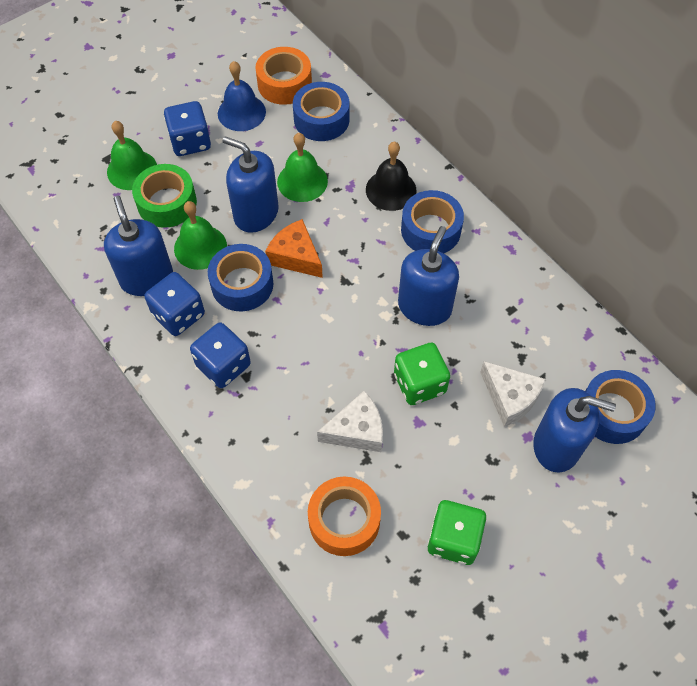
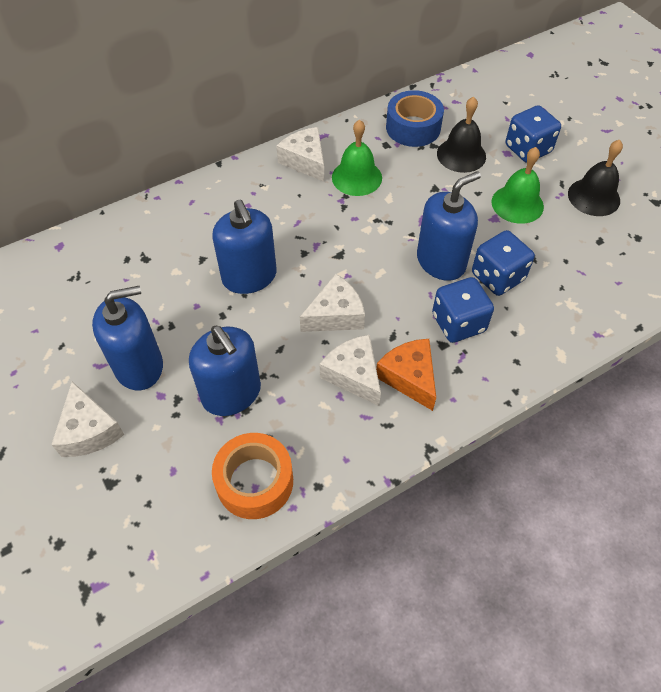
black bell: [366,142,417,211] = 1 -> [437,96,486,173] [568,140,623,216] = 2
blue bell: [218,61,266,131] = 1 -> none = 0
blue tape: [208,244,273,311] [293,82,349,141] [401,190,464,253] [585,370,656,444] = 4 -> [386,90,444,147] = 1
green bell: [107,121,157,190] [174,201,227,270] [277,133,328,202] = 3 -> [332,119,382,196] [491,147,544,224] = 2
green dice: [394,343,450,405] [428,500,486,565] = 2 -> none = 0
green tape: [132,164,197,228] = 1 -> none = 0
orange tape: [256,47,312,105] [308,477,381,556] = 2 -> [212,433,293,519] = 1
white cheese: [317,390,383,452] [480,361,546,427] = 2 -> [51,381,124,457] [276,127,324,182] [300,274,365,332] [320,335,381,406] = 4

